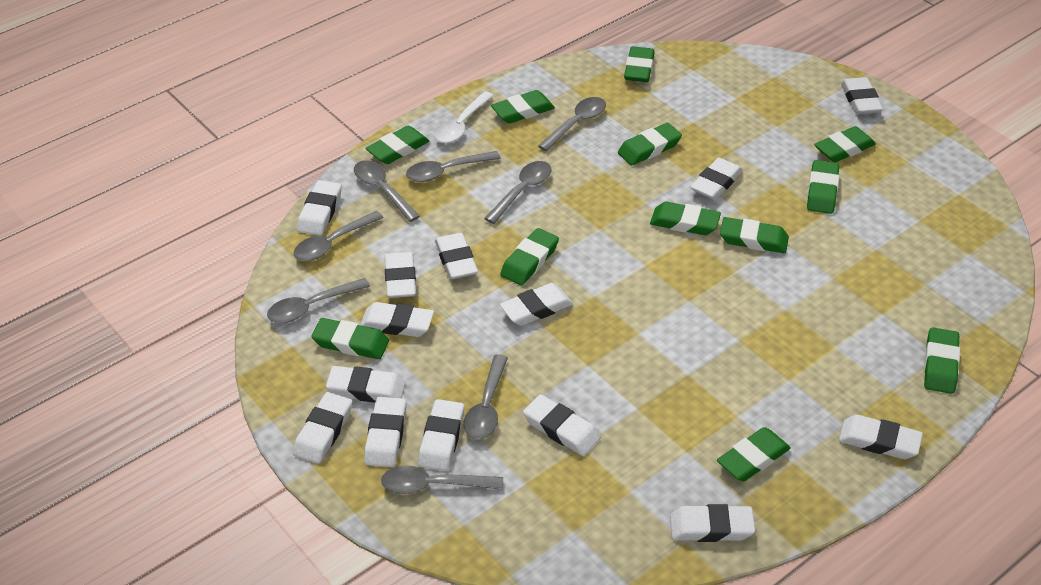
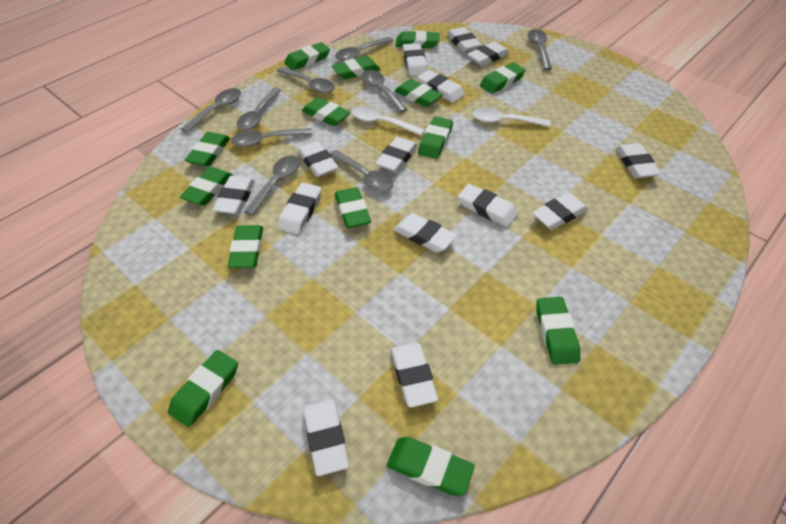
green eraser: [311,318,389,359] [366,126,429,164] [491,90,555,124] [500,228,559,285] [618,123,682,165] [624,46,655,82] [650,202,721,235] [717,427,791,481] [720,217,789,253] [807,160,839,214] [814,126,876,162] [924,327,960,394] = 12 -> [168,350,238,427] [180,167,233,206] [185,132,230,167] [228,225,263,268] [284,42,330,70] [302,97,351,126] [332,56,380,80] [335,187,371,228] [387,437,475,496] [395,79,443,107] [396,31,440,48] [418,116,453,159] [480,62,526,94] [536,297,580,365] = 14
grey spoon: [267,278,370,323] [294,211,383,261] [354,160,420,222] [381,465,503,494] [406,151,501,182] [463,354,508,439] [484,161,551,224] [538,97,606,151] = 8 -> [181,88,241,133] [231,128,313,147] [237,88,281,130] [244,155,300,216] [277,67,335,93] [330,150,394,192] [335,37,393,61] [362,70,407,113] [528,29,552,70] = 9
white spoon: [435,91,494,143] = 1 -> [352,106,425,136] [472,108,550,127] = 2

